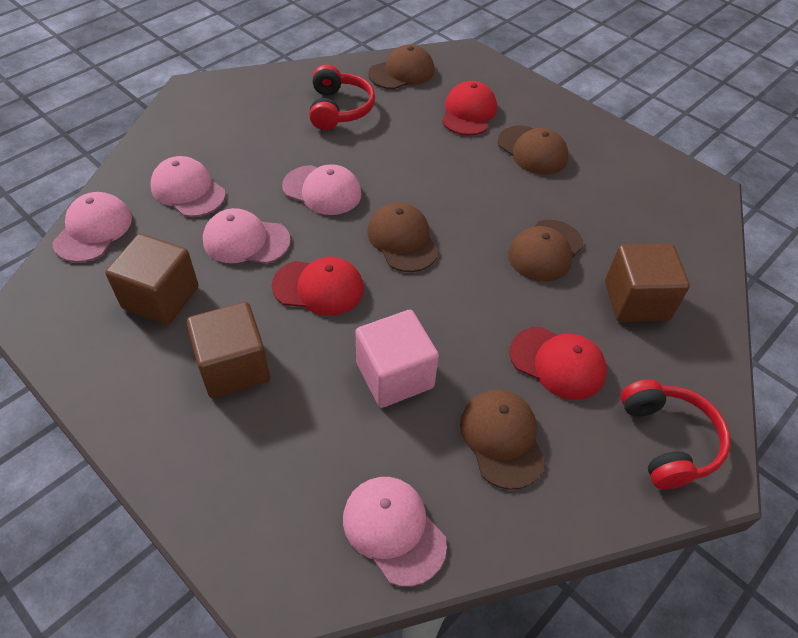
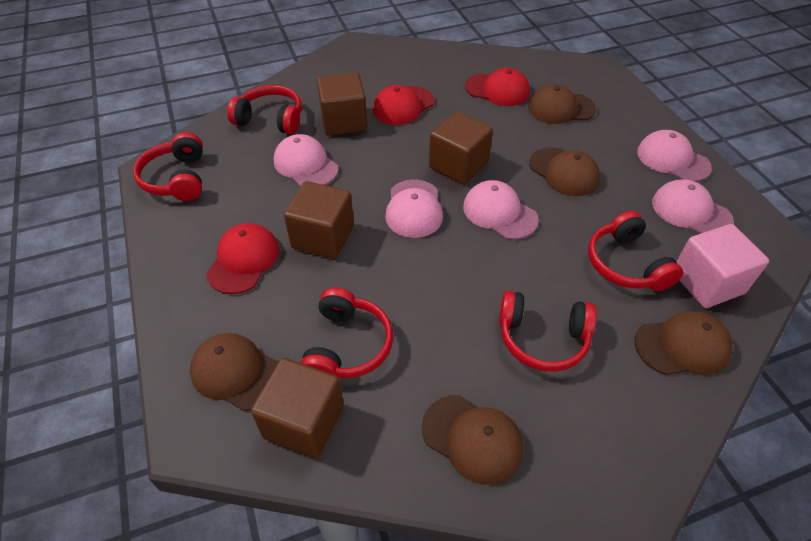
brown cube: [105,234,199,325] [186,302,270,398] [605,244,690,322] = 3 -> [251,358,344,459] [284,181,354,259] [317,73,367,136] [429,111,493,185] = 4
red headphones: [309,64,375,130] [620,379,730,489] = 2 -> [133,132,203,201] [227,85,302,134] [301,287,393,378] [499,291,597,372] [588,211,683,291] = 5

